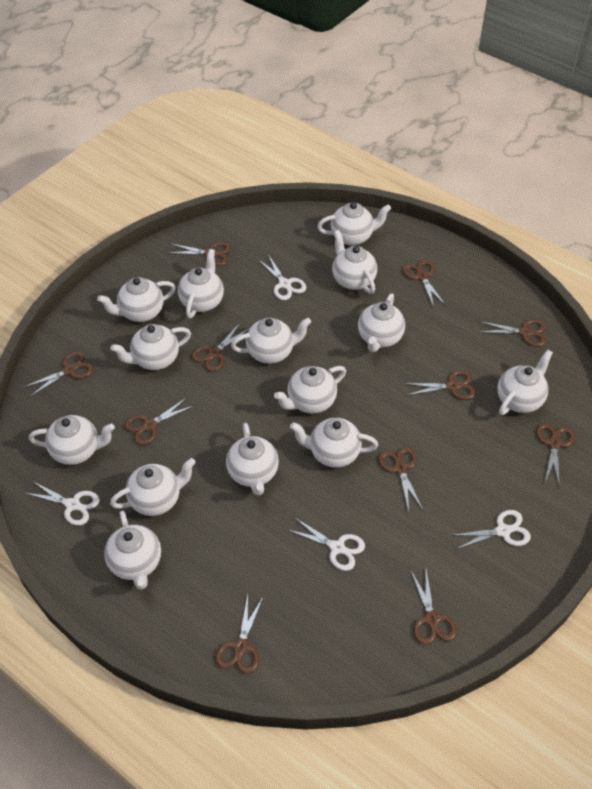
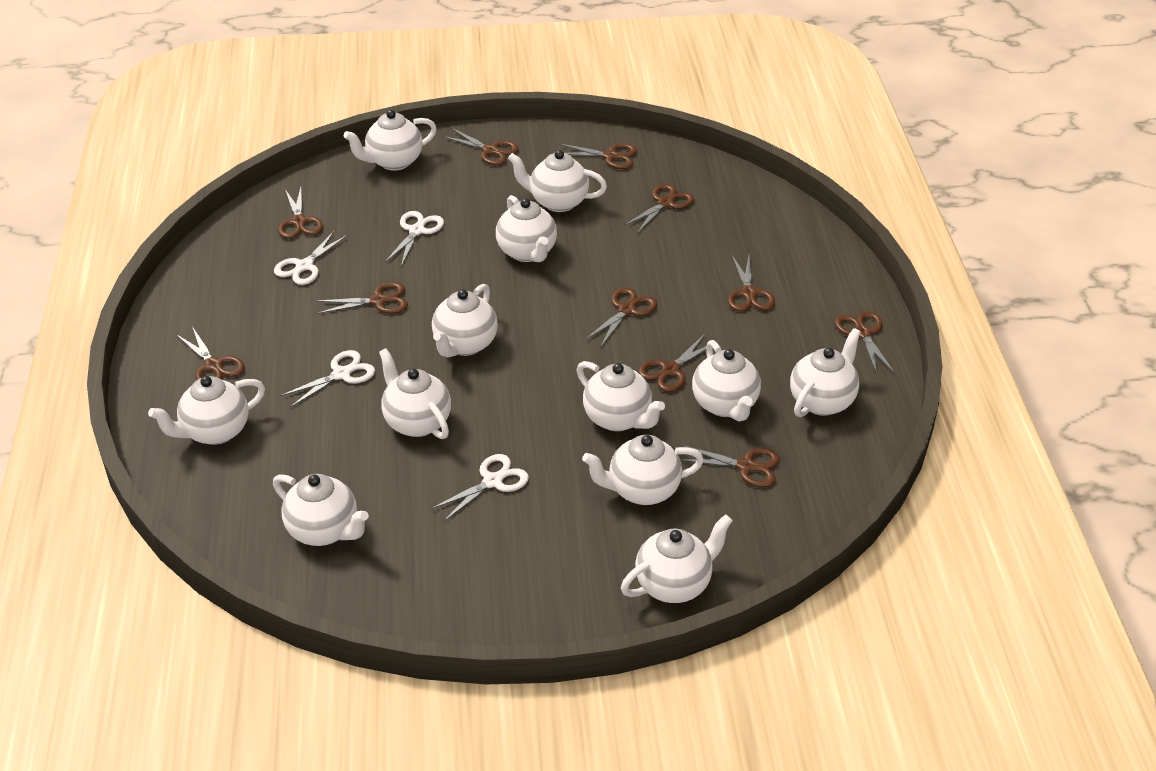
white teapot: [29,415,115,465] [97,277,176,322] [104,511,161,590] [110,458,196,516] [111,324,191,370] [178,249,224,318] [226,423,279,496] [231,318,311,364] [274,366,346,414] [290,418,378,468] [317,202,391,246] [332,230,377,294] [358,293,405,352] [497,350,553,415] = 14 -> [148,376,265,445] [273,474,369,546] [344,110,437,171] [379,348,451,439] [432,284,498,357] [496,195,557,262] [508,150,607,212] [577,361,665,431] [582,435,704,505] [621,514,733,603] [692,340,761,421] [790,328,861,417] = 12

